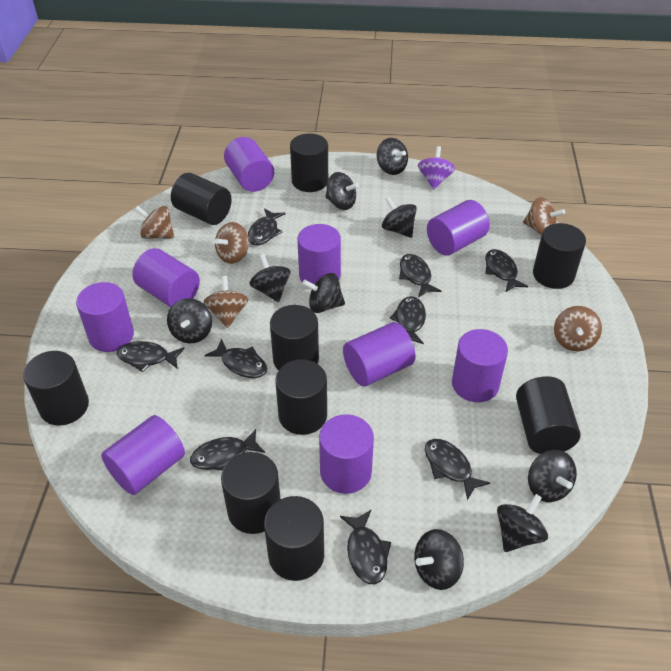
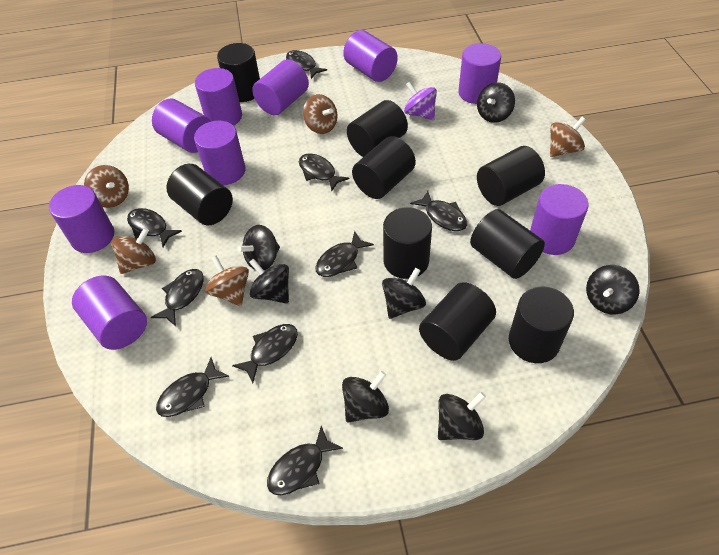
black spinning top: [167,298,212,344] [249,254,291,302] [302,273,345,313] [325,172,359,210] [377,138,408,175] [382,197,417,238] [414,529,464,590] [497,494,548,552] [528,450,577,502] = 9 -> [237,225,280,271] [249,259,289,304] [342,371,389,423] [382,267,426,319] [438,392,486,440] [477,82,515,123] [586,265,640,314] = 7

